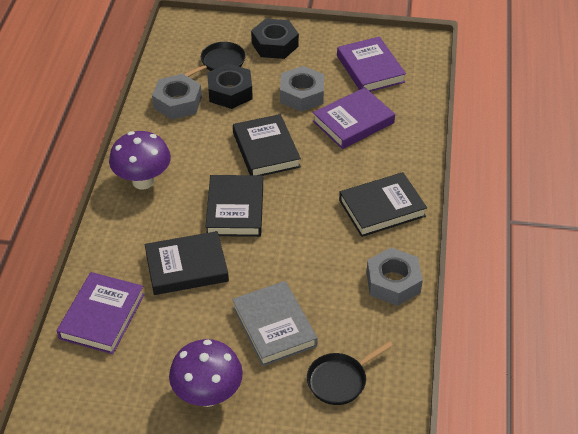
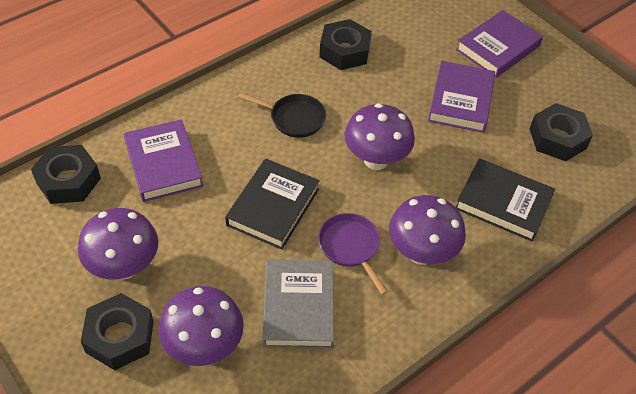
black book: [145,231,229,295] [206,175,263,237] [233,114,301,176] [339,172,427,237] = 4 -> [225,158,320,250] [456,158,555,242] = 2
black nut: [207,63,253,109] [251,19,299,59] = 2 -> [31,145,101,204] [81,293,154,370] [319,19,372,70] [530,103,593,161] = 4
black pan: [184,42,246,77] [307,341,393,405] = 2 -> [238,93,326,138] = 1
grey nut: [152,74,202,120] [280,66,324,112] [366,248,423,306] = 3 -> none = 0
purple mushroom: [109,131,171,189] [169,339,243,407] = 2 -> [78,208,158,279] [158,286,244,366] [344,103,415,170] [389,195,466,265] = 4
purple pan: none = 0 -> [318,213,388,295] = 1

